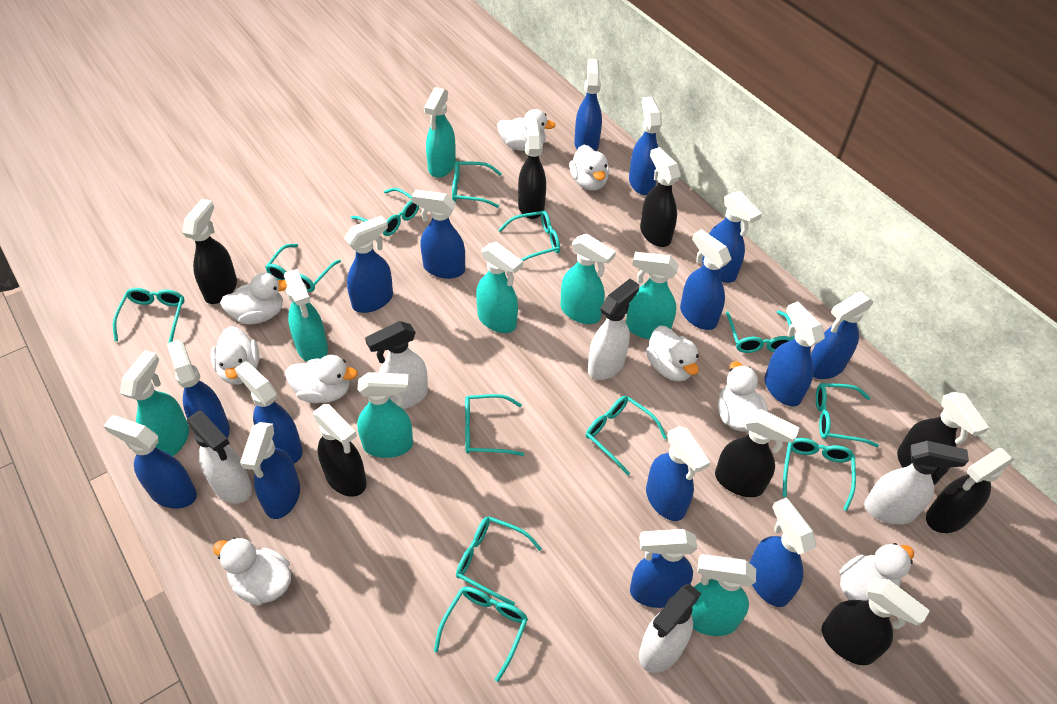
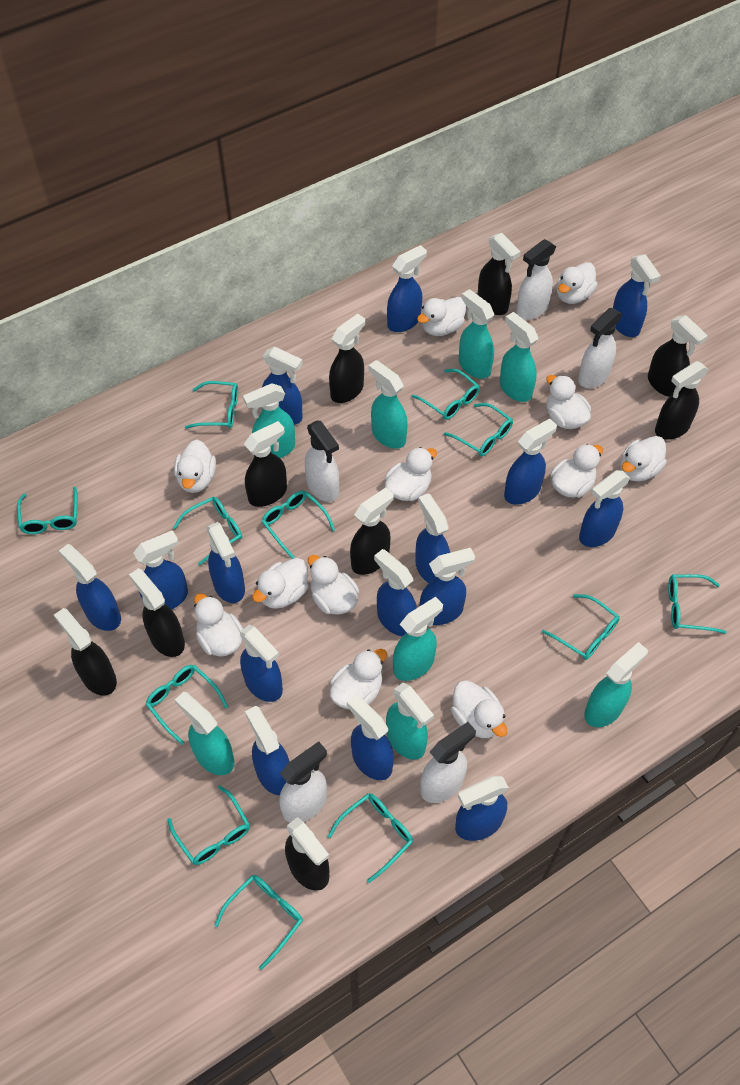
black spray bottle: [182,199,237,304] [313,404,367,497] [518,119,546,219] [640,147,681,247] [715,409,800,497] [822,577,930,665] [897,392,989,485] [926,448,1015,533] = 8 -> [54,608,117,696] [129,568,185,657] [244,421,287,507] [285,817,329,891] [329,314,365,403] [350,487,394,575] [478,233,521,315] [648,315,708,397] [655,361,709,439] = 9
white duck: [211,326,259,385] [213,537,291,606] [220,273,287,325] [285,355,358,403] [497,109,556,151] [569,145,609,191] [646,326,699,382] [718,361,768,431] [839,543,914,601] = 9 -> [174,440,216,493] [194,593,243,657] [252,558,308,609] [308,555,359,615] [330,649,387,709] [385,447,437,501] [417,297,466,336] [451,680,507,738] [546,375,591,429] [550,444,603,498] [557,262,597,304] [620,436,667,482] = 12

